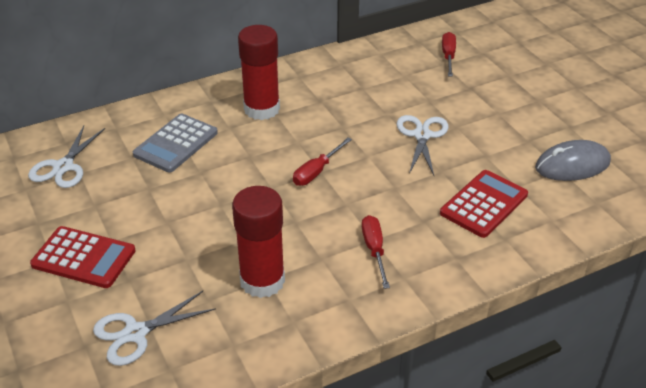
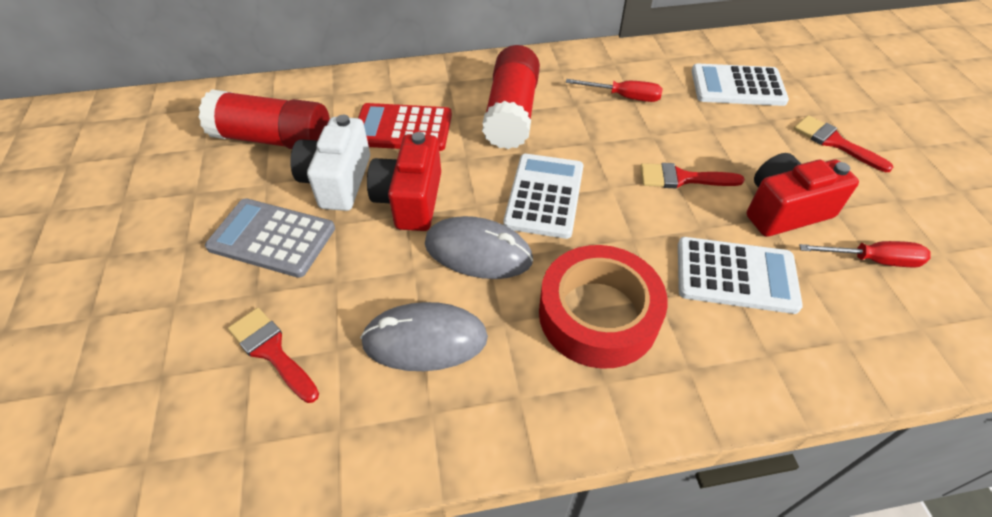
grey mouse: [535,140,611,181] = 1 -> [360,302,488,371] [425,216,533,279] = 2
red brush: none = 0 -> [228,308,319,403] [640,163,745,188] [794,115,893,172] = 3
red calculator: [30,226,136,288] [440,170,528,238] = 2 -> [358,103,452,151] = 1
red camera: none = 0 -> [367,132,441,231] [746,153,859,237] = 2
red screwdriver: [293,137,352,186] [362,215,390,289] [442,32,456,77] = 3 -> [566,79,663,102] [799,241,931,267] = 2
red tape: none = 0 -> [539,245,668,369] = 1
white calculator: none = 0 -> [503,154,584,239] [678,237,803,314] [692,64,789,106] = 3
white camera: none = 0 -> [290,115,370,211] = 1
white scissors: [28,126,105,188] [93,291,216,366] [397,115,448,176] = 3 -> none = 0

